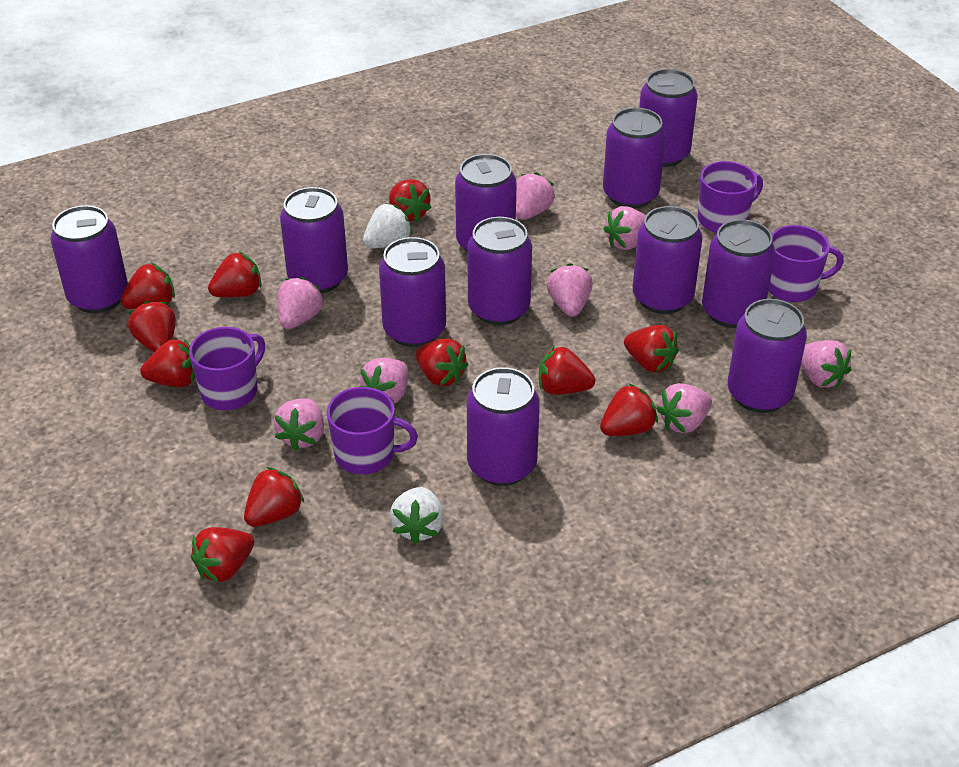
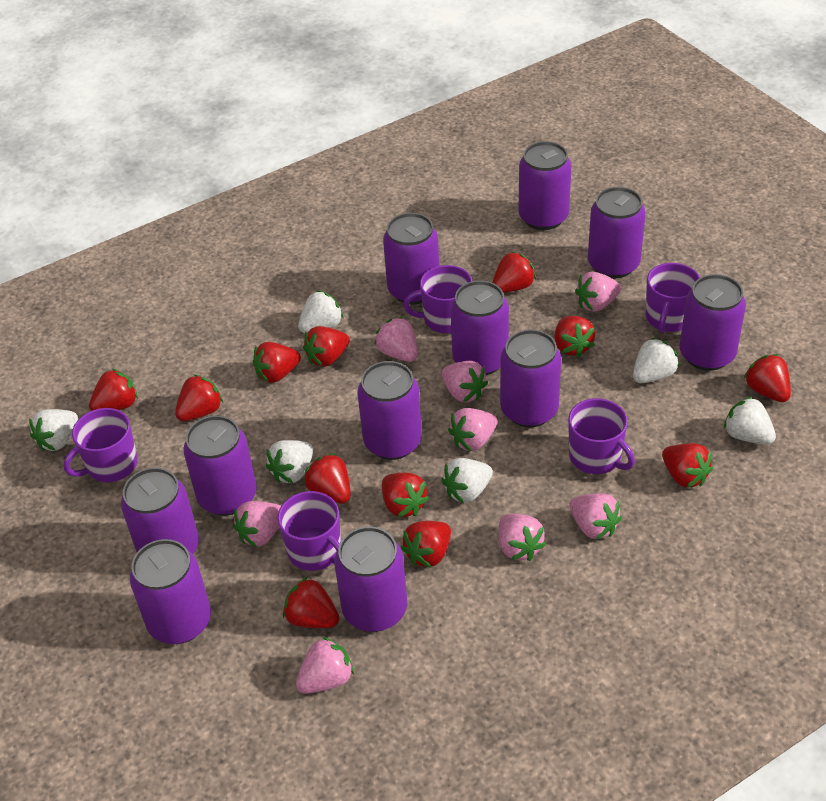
purple mug: [189,327,265,410] [327,387,418,474] [698,161,763,233] [769,225,844,302] = 4 -> [63,408,138,482] [277,491,341,571] [404,265,472,333] [568,398,635,474] [646,263,700,333] = 5
red strawberry: [121,263,175,309] [128,301,176,352] [140,339,195,387] [191,527,254,583] [208,252,261,297] [244,467,304,527] [389,179,432,222] [415,338,469,386] [539,346,595,395] [600,384,658,436] [624,325,679,373] = 11 -> [89,369,138,411] [175,374,223,421] [253,342,301,383] [283,577,339,628] [303,326,350,367] [304,453,351,504] [382,473,429,517] [401,521,451,568] [493,252,536,293] [554,316,595,358] [662,443,713,488] [744,354,791,402] = 12
white strawberry: [363,203,413,248] [390,487,444,544] = 2 -> [29,409,78,451] [266,440,313,483] [298,290,344,333] [441,458,493,503] [633,338,679,383] [724,397,776,445] = 6

